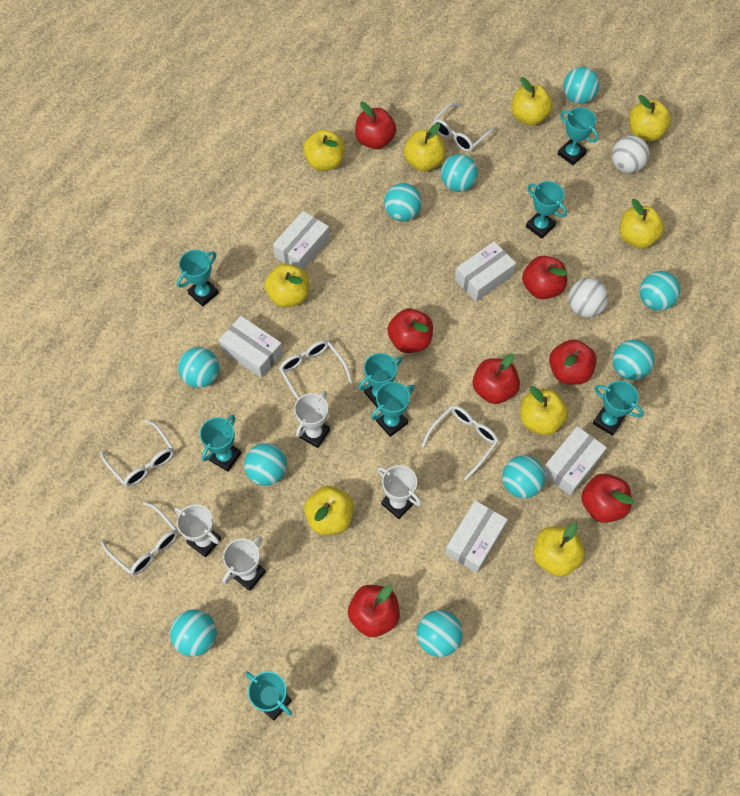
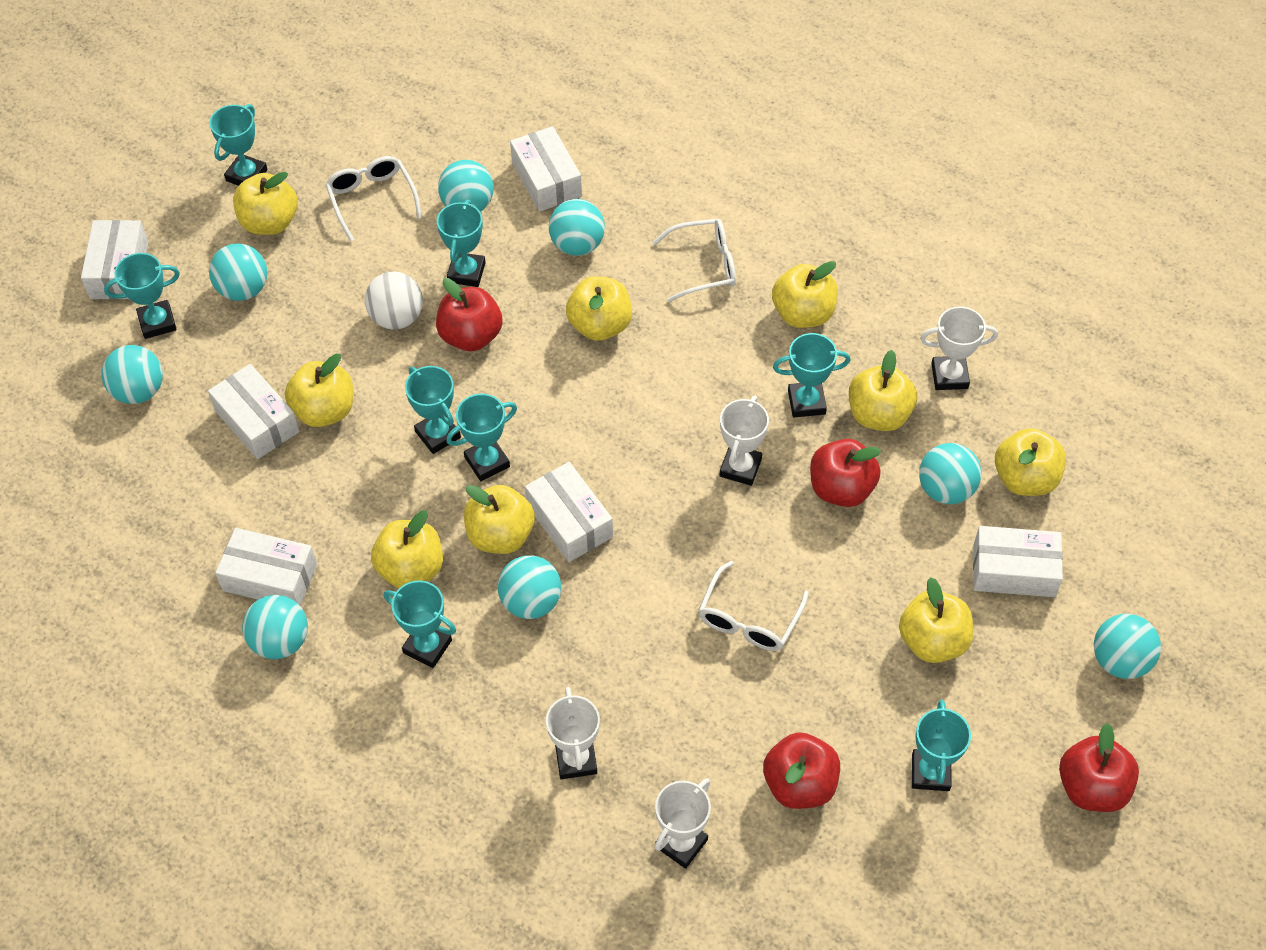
red apple: [348,585,400,637] [355,102,396,149] [387,309,433,353] [473,354,520,404] [522,256,568,299] [549,339,597,385] [581,474,633,523] = 7 -> [436,278,502,351] [763,732,840,809] [810,439,881,507] [1059,723,1139,812] = 4
turquoise ball: [170,610,217,657] [178,347,219,388] [244,443,287,486] [384,183,422,221] [417,610,463,657] [441,154,478,192] [502,455,546,498] [563,67,599,104] [613,340,654,380] [640,271,680,311] = 10 -> [101,345,163,404] [209,243,267,301] [242,595,308,659] [438,160,494,212] [498,555,561,619] [549,199,605,256] [919,443,981,504] [1094,614,1161,679] = 8
white ball: [568,278,609,317] [612,136,649,173] = 2 -> [365,271,423,330] = 1
white box: [219,316,283,378] [273,211,330,270] [445,500,508,573] [455,241,516,302] [544,426,607,496] = 5 -> [81,220,148,299] [208,364,300,459] [215,528,317,605] [510,126,582,212] [525,462,613,562] [973,526,1063,597] = 6
white glasses: [100,419,174,487] [100,502,178,575] [279,340,353,400] [421,405,499,480] [433,103,497,152] = 5 -> [325,156,422,242] [652,219,736,302] [698,561,809,651] = 3

